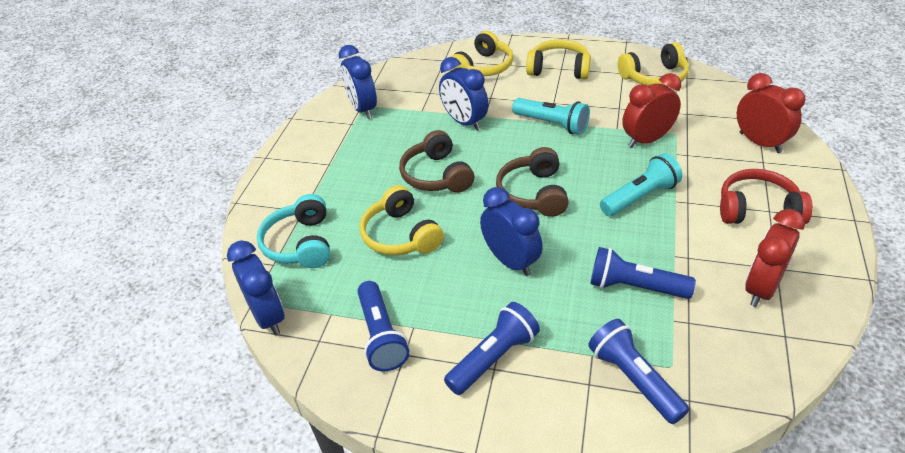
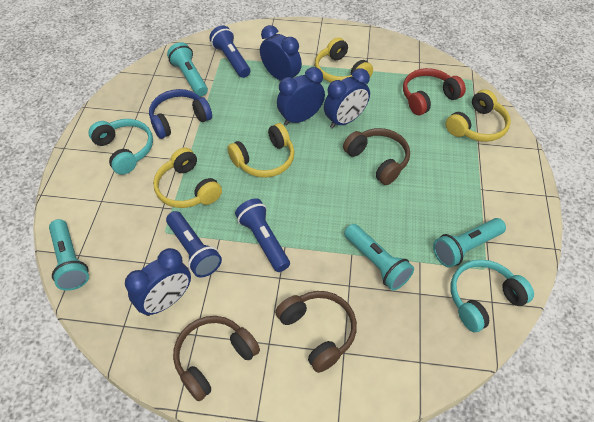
blue flashlight: [358,281,410,372] [444,302,540,395] [588,319,689,424] [590,247,696,299] = 4 -> [166,211,222,277] [209,26,250,78] [235,198,290,272] = 3
blue headphones: none = 0 -> [149,89,212,139] = 1
brown headphones: [399,130,474,193] [496,147,569,217] = 2 -> [173,316,260,401] [275,291,357,373] [343,128,410,185] = 3
red clock: [622,73,681,148] [737,73,806,153] [745,209,805,307] = 3 -> none = 0
turquoise flashlight: [512,98,590,135] [600,153,683,216] = 2 -> [49,219,89,291] [167,42,208,97] [344,224,414,291] [433,218,506,268] = 4
turquoise headphones: [257,194,330,268] = 1 -> [89,119,153,175] [450,259,534,332] = 2

